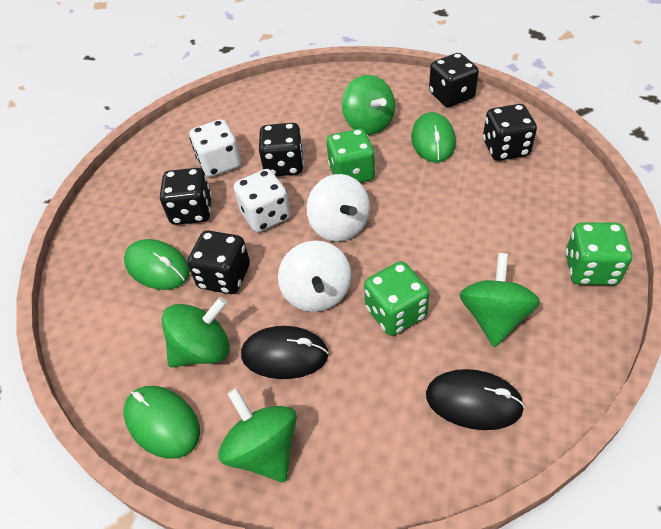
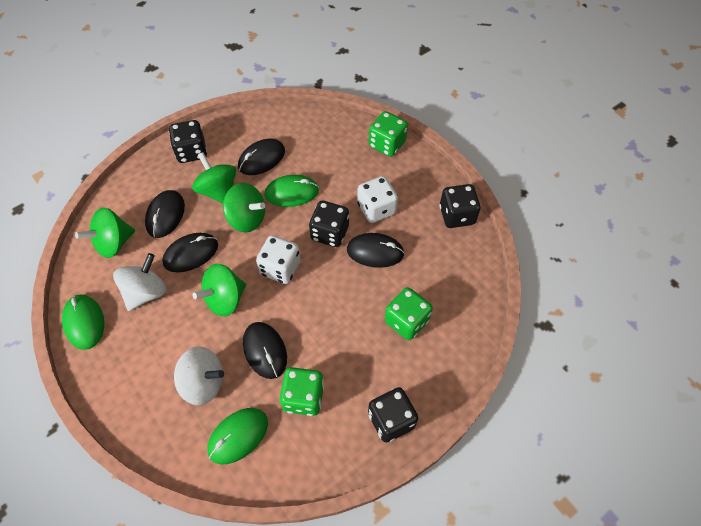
black dice: [160,168,212,225] [187,230,250,294] [259,123,304,176] [429,53,479,107] [483,104,537,161] = 5 -> [169,120,207,163] [309,201,349,247] [368,387,418,443] [440,184,481,228] = 4
black mouse: [241,326,329,379] [426,369,525,430] = 2 -> [145,190,185,238] [162,233,218,272] [238,139,285,175] [243,322,287,379] [347,233,405,268] = 5

